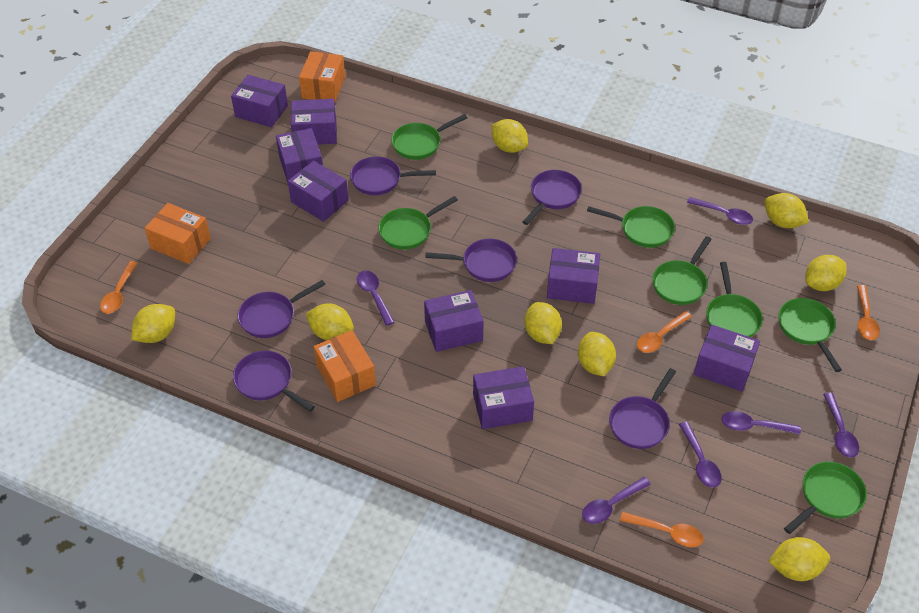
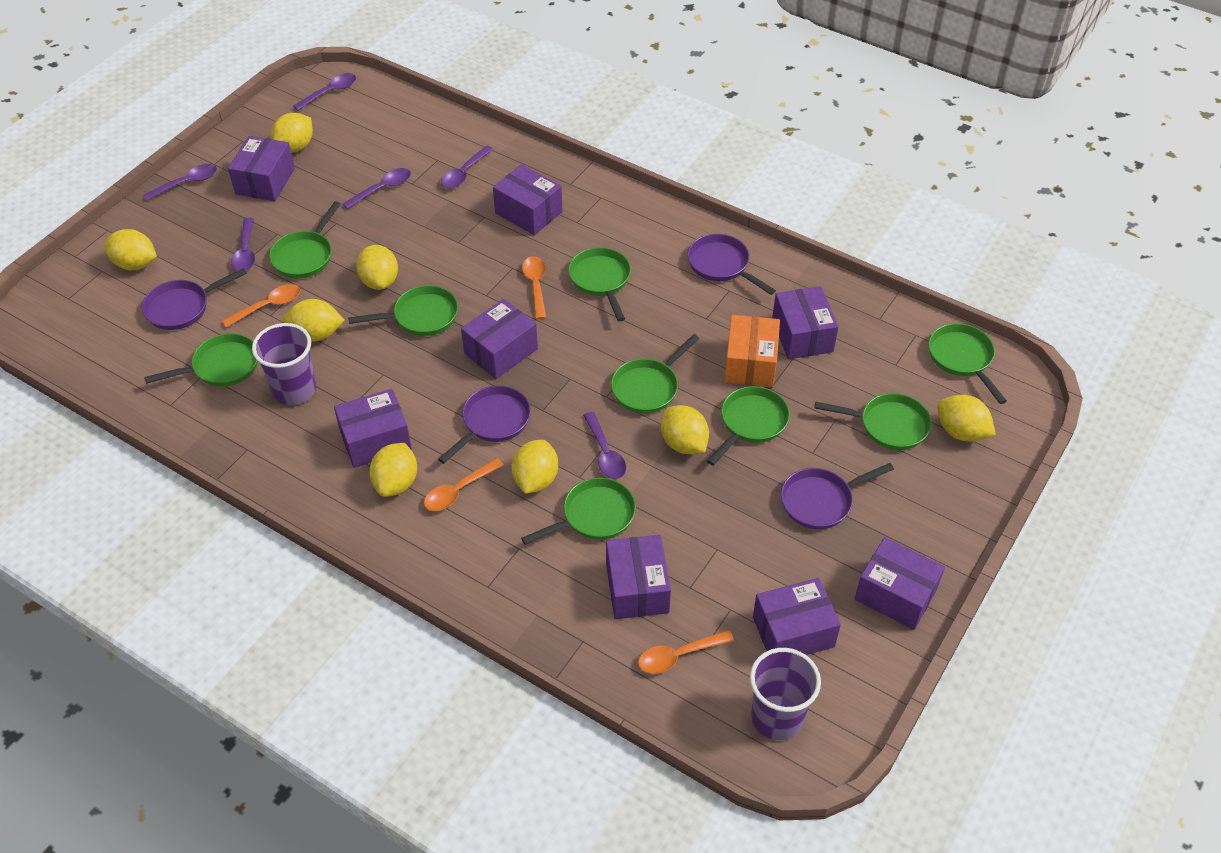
green pan: [378,196,458,250] [391,114,467,160] [587,206,675,248] [652,236,712,305] [706,262,763,337] [779,298,842,372] [784,462,867,534] = 7 -> [144,333,258,387] [269,201,341,278] [348,285,458,336] [521,477,636,545] [568,247,631,321] [611,334,699,413] [707,386,790,466] [814,393,932,450] [928,323,1007,404] = 9
orange box: [145,203,211,264] [299,51,345,103] [313,330,376,402] = 3 -> [724,315,780,387] = 1
purple cup: none = 0 -> [252,323,316,405] [750,648,821,740] = 2
purple pan: [233,350,315,412] [238,280,326,338] [350,156,436,195] [425,239,517,282] [523,170,582,225] [609,368,676,449] = 6 -> [142,268,247,330] [438,385,531,464] [687,234,776,295] [781,463,894,529] = 4

